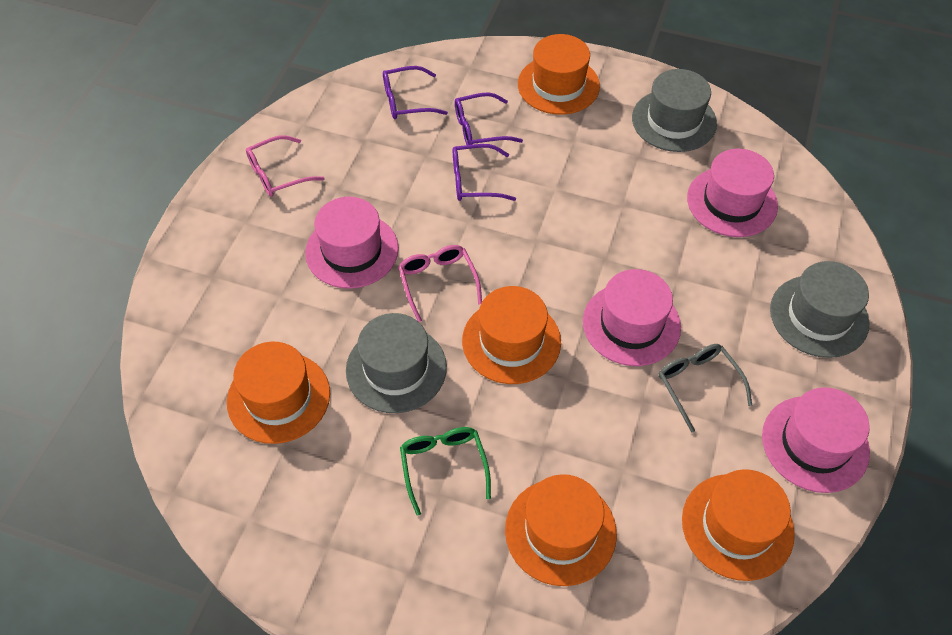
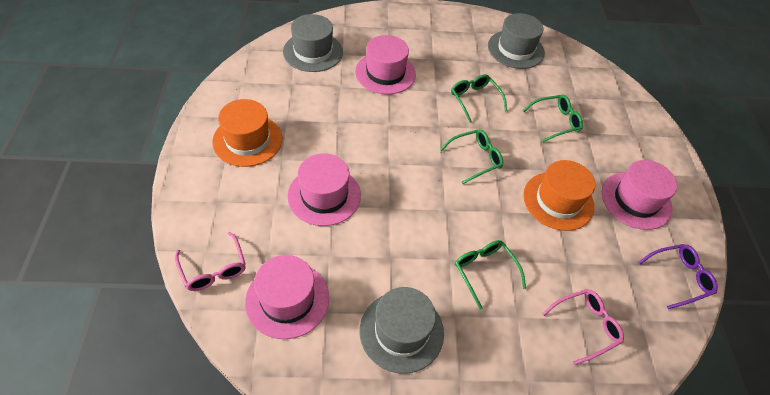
green glasses: [400,427,491,516] = 1 -> [440,129,503,184] [451,74,507,123] [455,240,526,310] [523,95,583,142] = 4
grey glasses: [659,344,752,433] = 1 -> none = 0
orange hat: [227,342,330,444] [462,286,561,384] [505,474,617,586] [518,34,600,115] [682,469,795,581] = 5 -> [212,99,282,167] [523,160,595,231] = 2
purple glasses: [383,66,448,119] [453,144,516,201] [455,92,523,145] = 3 -> [638,244,718,309] = 1

